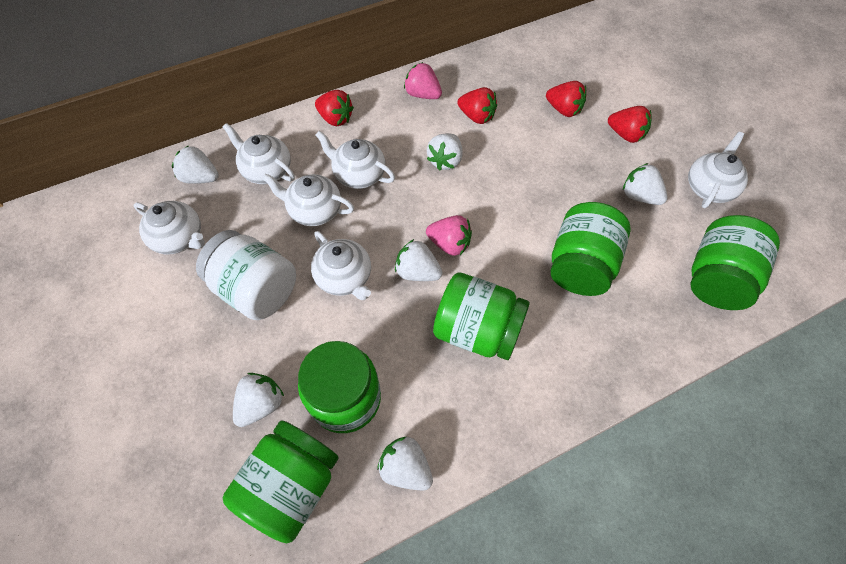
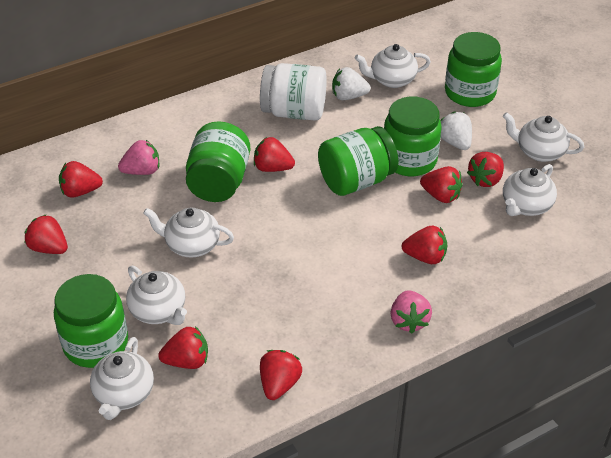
red strawberry: [315,90,354,126] [457,87,497,124] [546,81,586,117] [608,106,652,143] = 4 -> [25,214,68,254] [59,161,103,198] [158,326,208,369] [254,137,295,172] [260,350,302,400] [402,226,447,264] [420,166,463,203] [467,152,504,187] = 8
white strawberry: [172,145,219,184] [233,373,284,427] [377,437,433,491] [395,239,443,281] [427,133,462,171] [623,163,668,205] = 6 -> [332,67,371,100] [441,111,472,150] = 2

